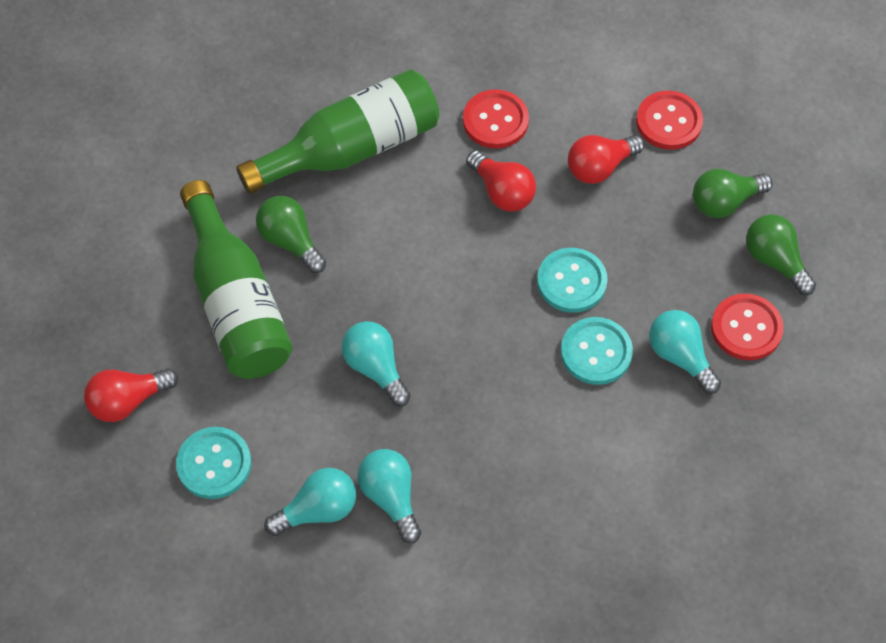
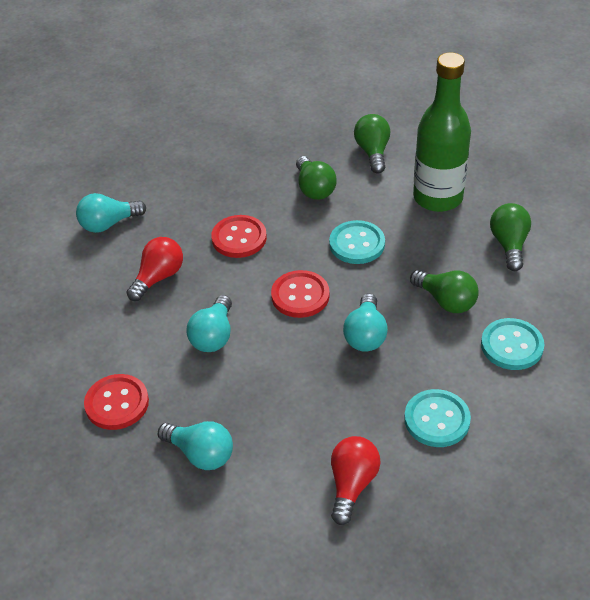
green bottle: [180,180,293,379] [237,69,439,194] = 2 -> [413,52,471,212] = 1
green light bulb: [256,196,326,273] [693,169,773,218] [746,214,816,295] = 3 -> [296,156,337,200] [354,114,390,173] [410,270,479,313] [490,203,531,271] = 4
red light bulb: [84,369,178,422] [466,150,536,212] [568,135,644,184] = 3 -> [126,237,183,301] [331,436,381,525] = 2

